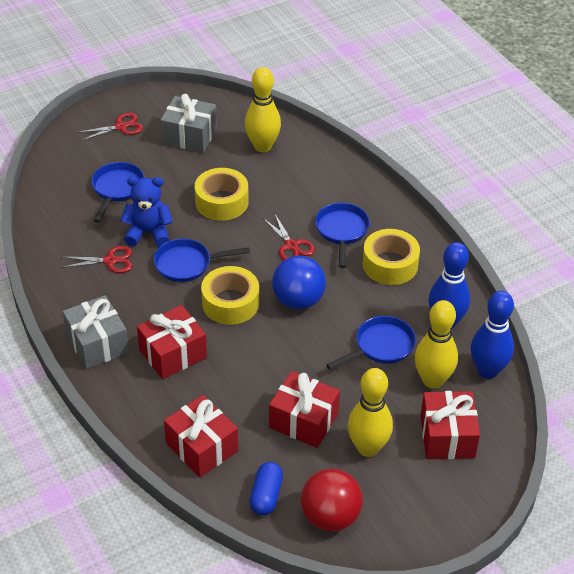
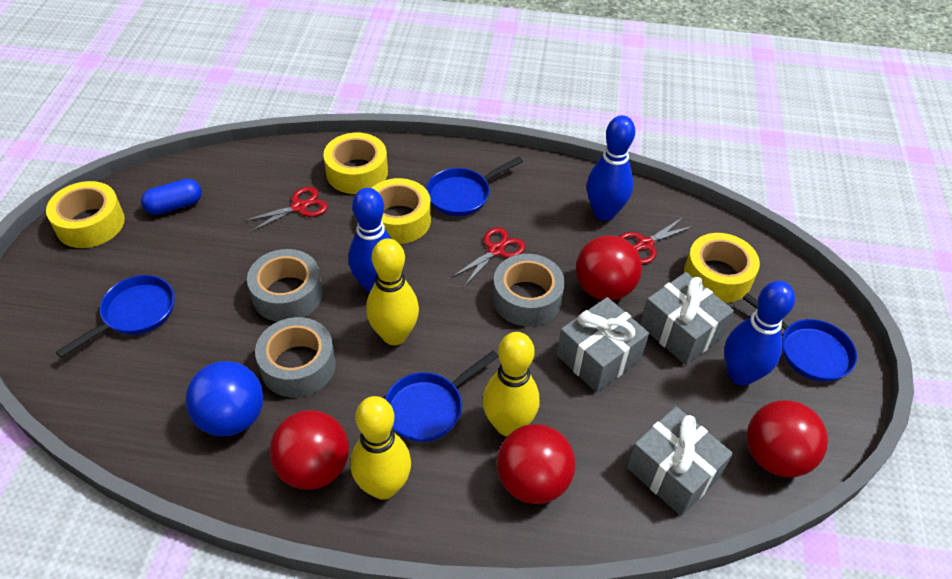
blue bowling pin: [429,242,470,329] [471,291,514,379] = 2 -> [348,188,392,293] [587,115,635,221] [724,281,795,386] = 3
blue teddy bear: [120,177,173,247] = 1 -> none = 0
grey gift: [63,295,129,369] [160,94,217,153] = 2 -> [557,297,649,393] [627,407,733,516] [640,272,734,365] = 3
grey tape: none = 0 -> [247,249,323,322] [255,317,336,397] [493,254,565,327] = 3
red ball: [301,469,363,532] = 1 -> [269,410,349,490] [497,424,575,504] [576,235,642,300] [747,400,828,477] = 4
red gift: [137,305,207,379] [164,395,238,477] [269,371,340,448] [420,391,480,459] = 4 -> none = 0
yellow tape: [195,168,249,221] [201,266,259,325] [363,229,420,285] = 3 -> [46,181,125,248] [323,133,388,194] [372,178,431,244] [684,233,760,303] = 4

